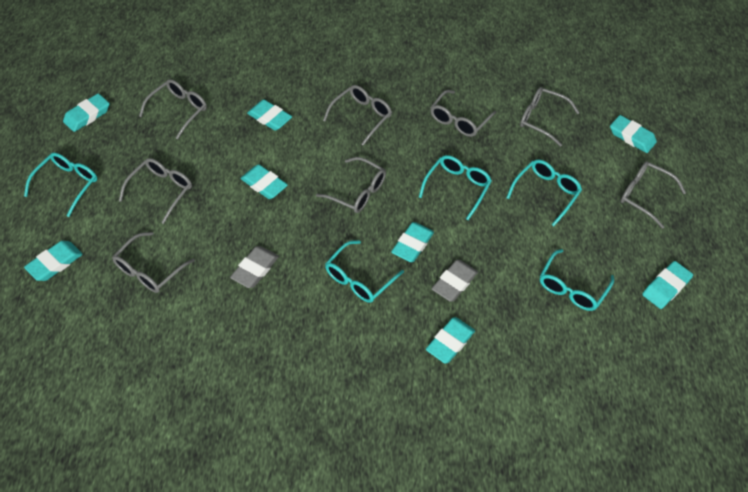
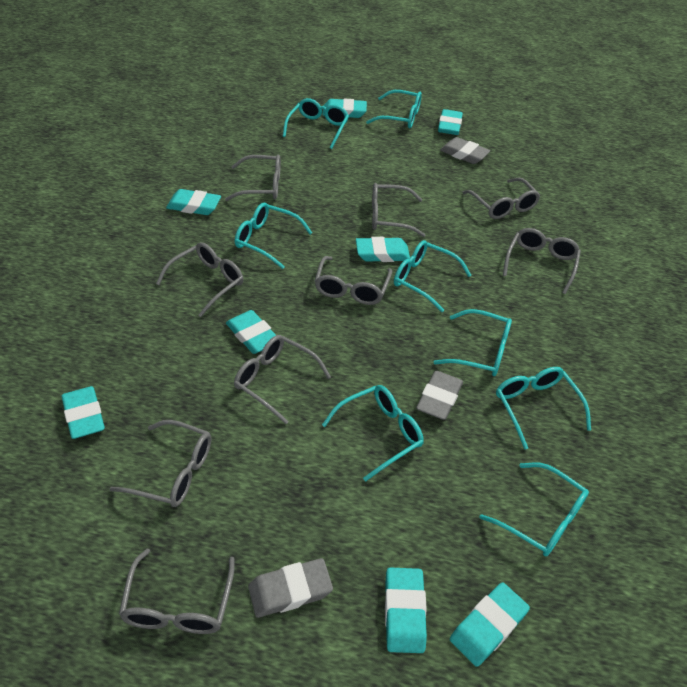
grey eraser: [230,246,279,288] [431,260,478,302] = 2 -> [248,558,333,618] [416,371,463,420] [440,137,490,164] = 3
grey glasses: [112,232,195,293] [119,158,192,224] [139,79,207,139] [316,157,386,213] [323,85,392,145] [430,90,497,137] [520,87,579,147] [620,161,686,229] = 8 -> [110,420,211,507] [119,549,235,634] [156,242,243,317] [225,155,281,201] [234,335,331,424] [315,256,392,305] [372,183,425,237] [462,178,540,219] [503,228,581,294] = 9
turquoise glasses: [24,153,97,217] [325,240,404,303] [419,155,492,220] [506,160,582,226] [540,249,614,311] = 5 -> [235,202,312,269] [283,98,349,149] [322,385,424,481] [366,90,422,128] [394,240,471,312] [434,309,512,376] [480,463,589,556] [496,367,591,449] = 8

